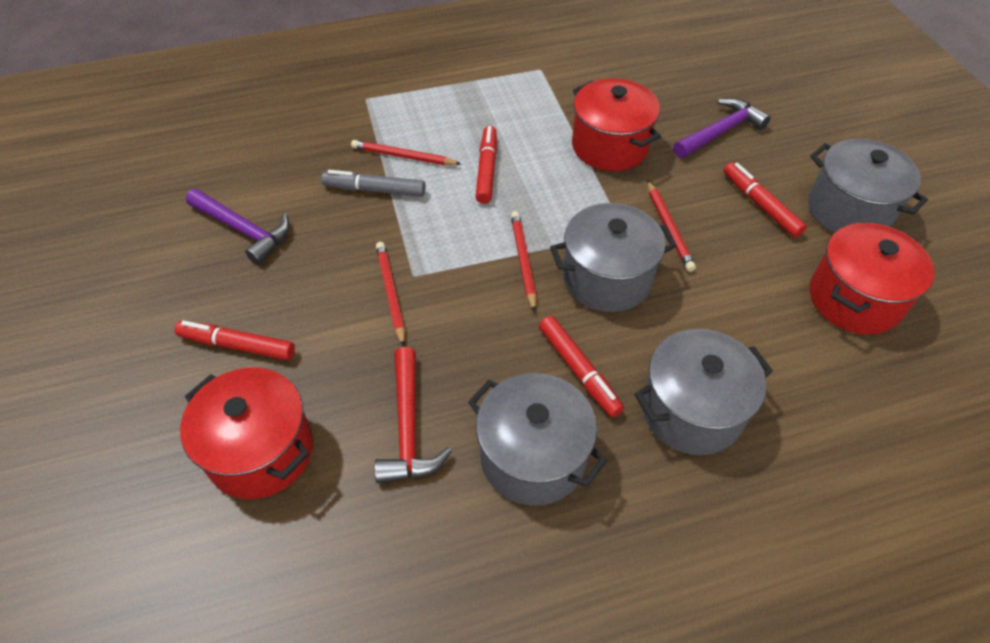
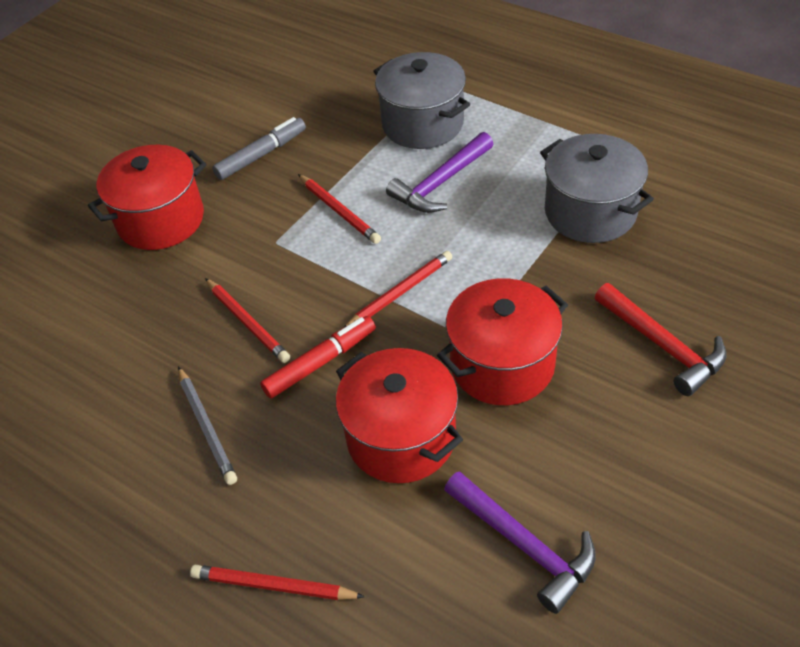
grey pencil: none = 0 -> [178,366,237,485] = 1
grey pot: [468,373,607,506] [550,203,677,312] [634,329,773,455] [808,139,928,233] = 4 -> [373,52,470,149] [540,134,654,243] = 2
red marker: [175,321,295,360] [475,126,497,204] [539,316,624,417] [724,162,807,238] = 4 -> [260,316,376,398] = 1

